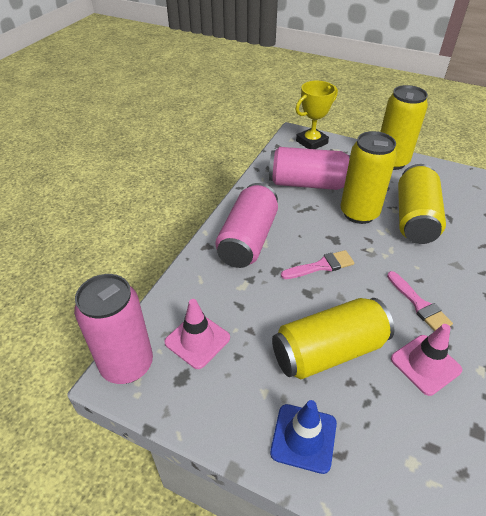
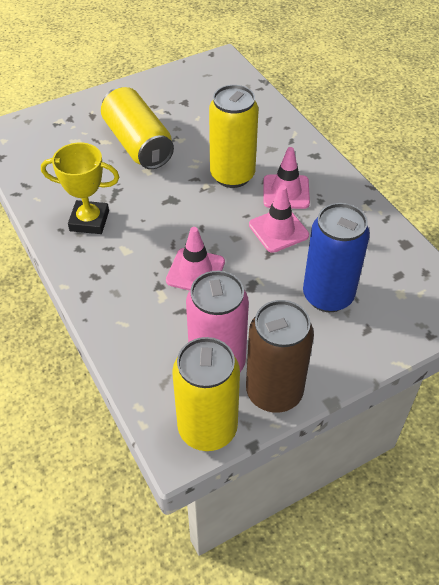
blue can: none = 0 -> [303,203,370,312] = 1
blue traffic cone: [270,400,337,474] = 1 -> none = 0
brown can: none = 0 -> [246,300,314,413] = 1
pink brush: [281,250,354,279] [387,271,453,331] = 2 -> none = 0
pink can: [74,274,153,384] [215,183,278,268] [269,147,350,190] = 3 -> [186,271,249,372] = 1
pink traffic cone: [164,299,230,369] [391,324,462,396] = 2 -> [166,227,225,291] [249,185,309,253] [264,147,310,209] = 3
yellow can: [272,298,394,379] [341,131,397,224] [380,85,428,170] [398,164,446,244] = 4 -> [101,87,174,169] [172,337,240,451] [209,85,259,188] = 3

